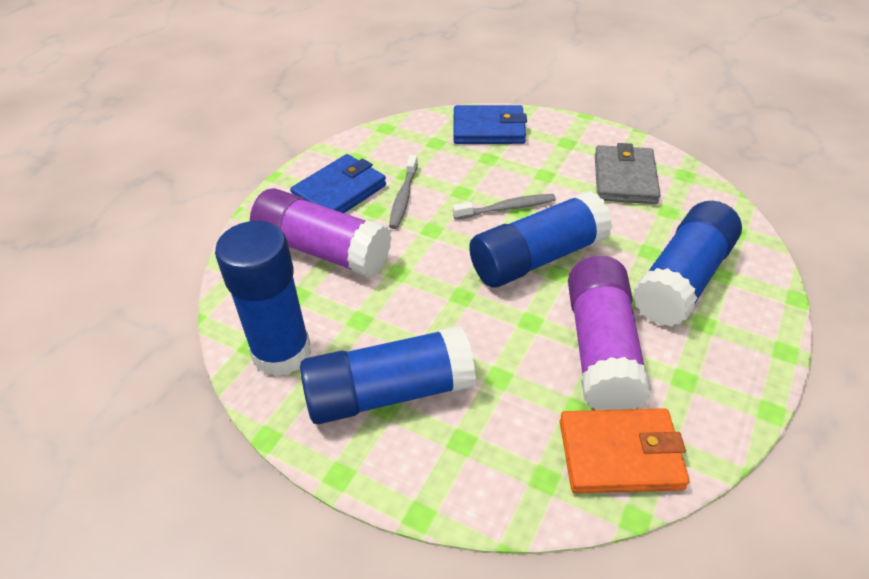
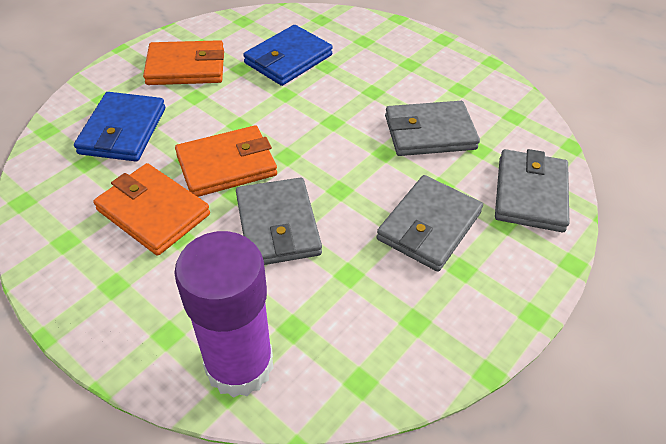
blue glue stick: [215,221,311,377] [300,326,476,424] [469,191,613,288] [632,201,742,327] = 4 -> none = 0
grey toothbrush: [389,155,418,229] [453,194,556,219] = 2 -> none = 0
grey wallet: [595,143,660,204] = 1 -> [236,178,322,265] [376,175,483,272] [385,101,480,156] [495,149,569,232] = 4
orange wallet: [560,408,689,493] = 1 -> [93,163,210,256] [143,40,224,85] [175,125,277,197] = 3
purple glue stick: [250,188,392,277] [568,256,652,410] = 2 -> [174,231,274,398] = 1

